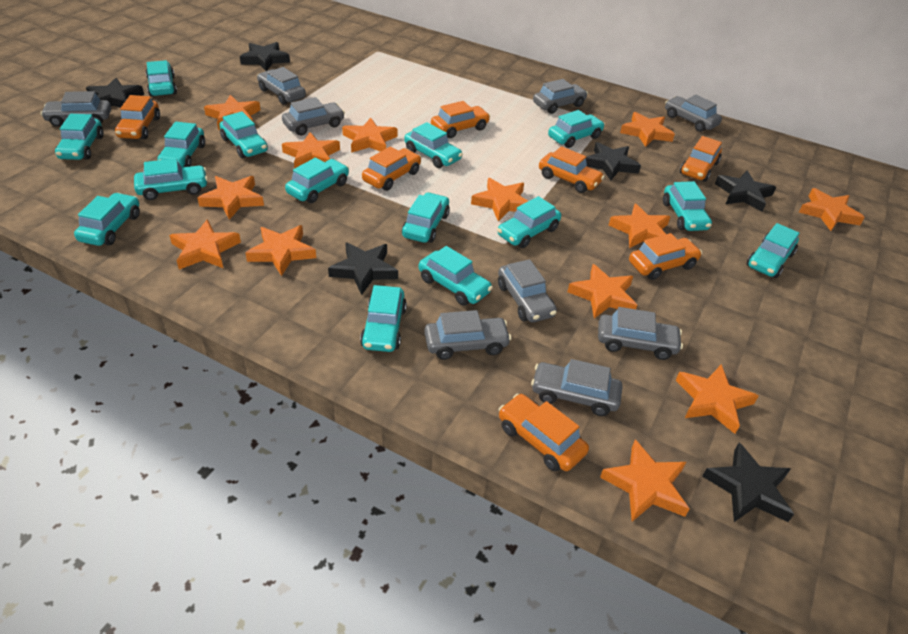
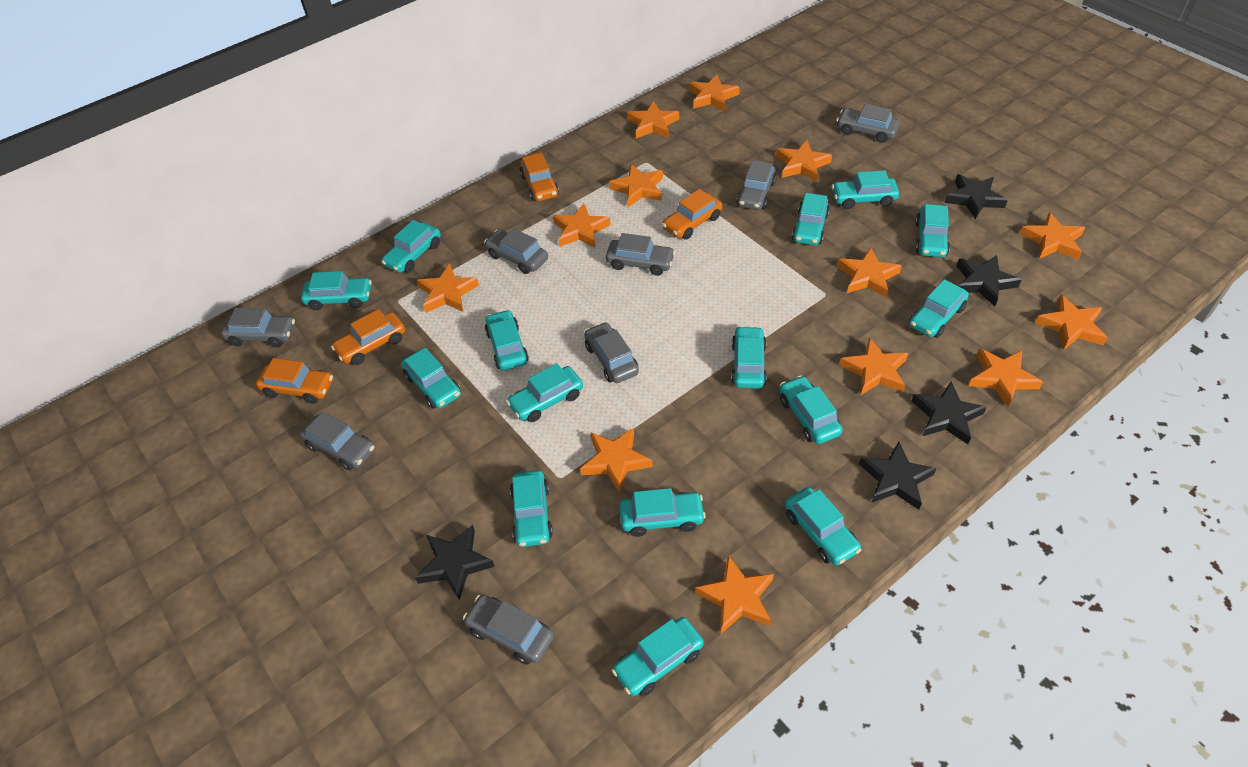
black star: [86,78,144,108] [240,42,290,71] [328,243,398,295] [586,142,641,181] [702,442,794,522] [715,171,776,212] = 6 -> [415,525,495,601] [859,442,937,510] [912,381,987,444] [944,174,1008,219] [957,255,1021,307] = 5
grey car: [41,91,111,127] [257,67,306,104] [282,97,345,135] [424,310,511,360] [498,259,557,322] [531,359,623,416] [533,79,588,114] [598,307,683,360] [665,95,722,132] = 9 -> [221,308,295,347] [300,412,375,470] [463,595,554,665] [484,229,548,274] [584,322,639,383] [606,233,675,276] [737,160,776,210] [836,104,900,143] = 8
orange car: [115,95,160,139] [362,147,421,191] [431,101,490,138] [499,393,589,471] [539,146,604,193] [629,233,702,280] [680,136,722,182] = 7 -> [256,358,333,404] [331,309,405,365] [520,153,559,201] [662,189,722,240] = 4

